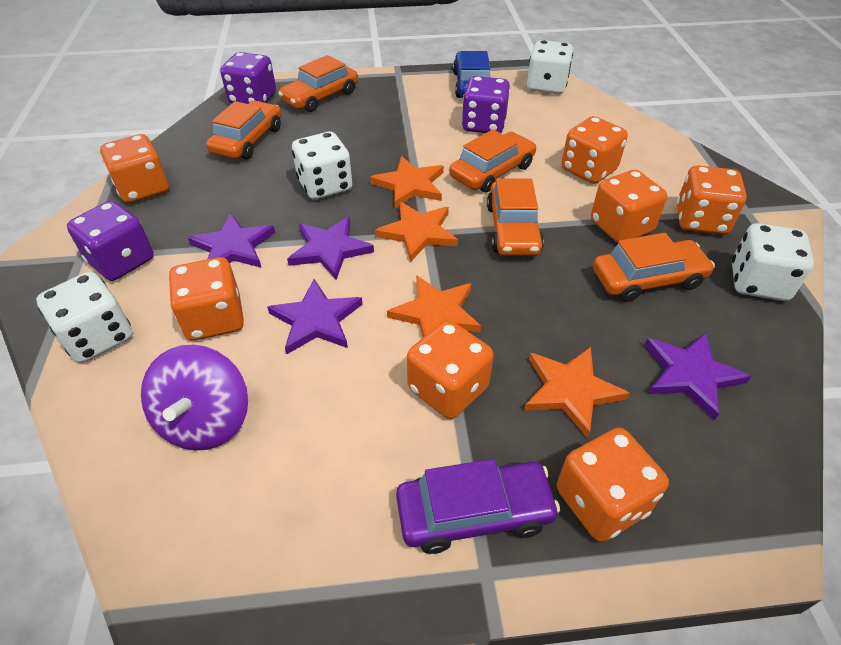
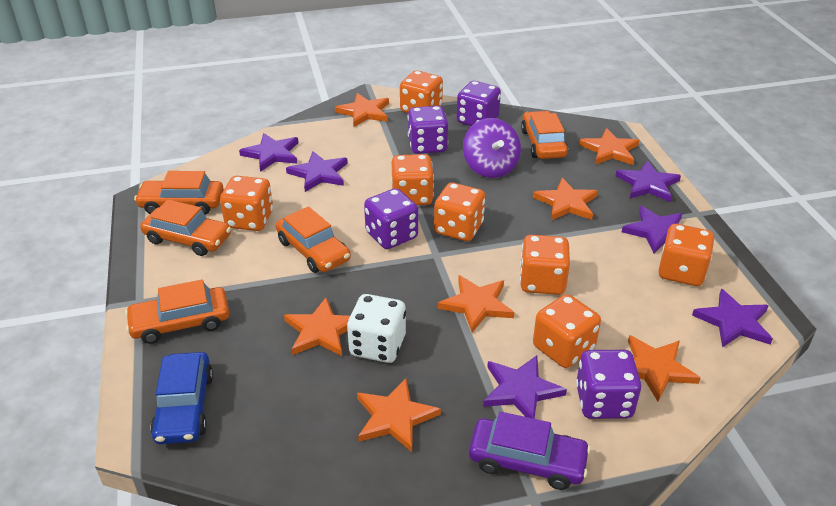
orange star: [370,156,444,208] [375,202,458,262] [387,275,481,337] [524,347,630,438] = 4 -> [284,298,350,356] [335,93,389,127] [357,378,441,452] [438,275,514,333] [533,178,598,220] [579,128,639,165] [628,335,701,401] = 7
purple dice: [67,201,154,281] [220,52,276,104] [462,76,510,133] = 3 -> [364,188,418,249] [408,106,448,154] [457,81,501,126] [576,350,641,419] = 4
purple star: [188,213,275,268] [267,279,363,354] [287,217,374,280] [645,332,751,420] = 4 -> [239,133,299,172] [286,151,348,192] [483,355,567,419] [616,160,681,202] [622,206,682,254] [692,289,773,347] = 6
white dice: [36,272,132,363] [292,132,352,200] [527,40,573,94] [732,223,814,301] = 4 -> [347,294,406,363] = 1

